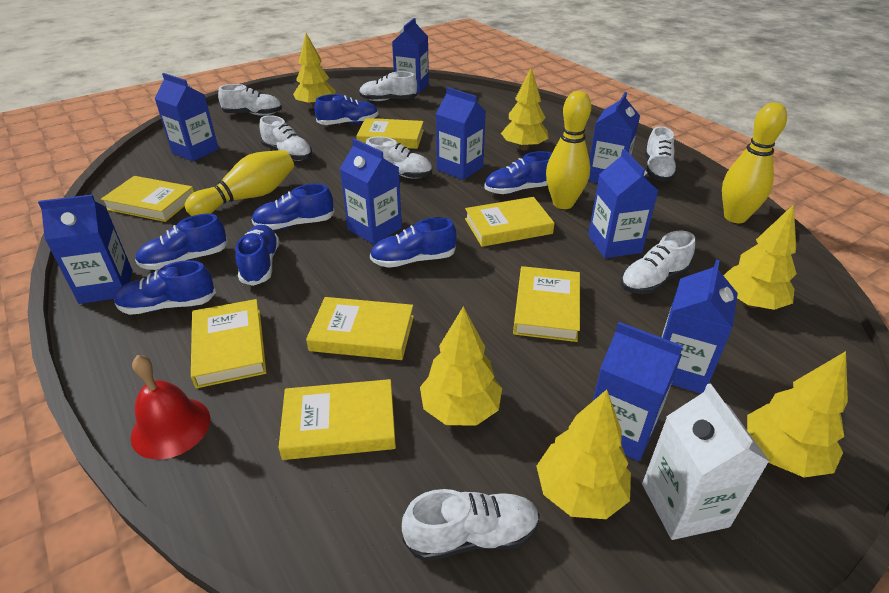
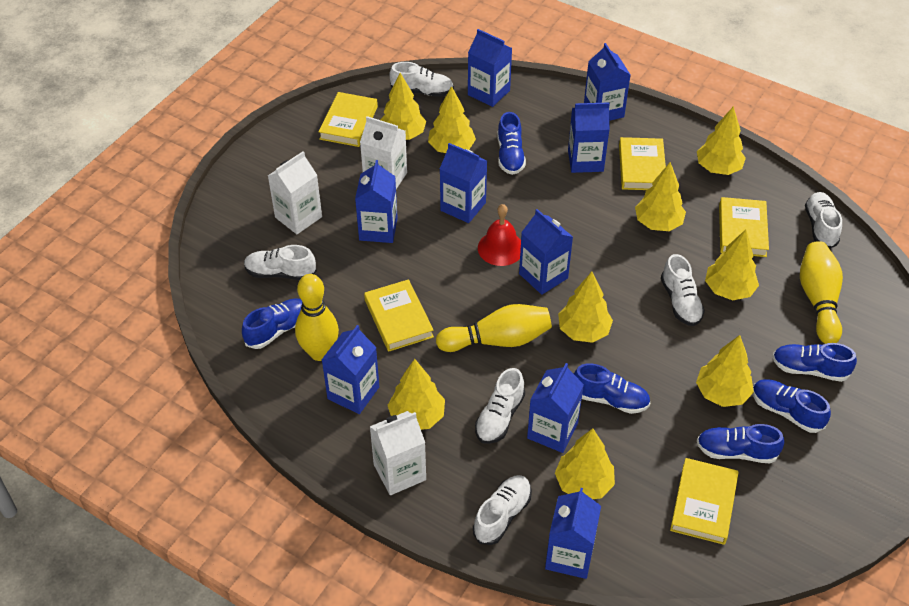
blue shoe: [114,260,216,315] [135,214,228,270] [235,225,279,286] [251,184,335,230] [315,94,378,125] [370,217,456,268] [484,151,552,194] = 7 -> [242,298,302,349] [497,112,526,175] [574,363,650,414] [697,424,784,463] [753,379,831,433] [772,343,857,382] = 6
white carton: [642,383,770,540] = 1 -> [268,151,322,234] [360,116,407,189] [370,411,426,495] = 3
white shoe: [218,84,282,116] [259,115,312,161] [359,71,417,101] [365,137,432,179] [402,489,540,561] [621,231,695,294] [645,126,677,181] = 7 -> [244,245,317,280] [389,62,454,97] [473,475,532,545] [475,368,525,444] [661,254,705,326] [805,192,842,249] = 6
yellow book: [101,176,194,222] [191,299,266,388] [278,379,396,460] [306,297,414,360] [356,118,424,149] [465,197,554,247] [513,266,580,342] = 7 -> [318,92,378,147] [364,279,434,352] [619,137,666,190] [670,458,739,545] [719,197,769,257] = 5
yellow tree: [293,33,336,109] [420,306,502,426] [501,68,549,150] [536,389,631,519] [723,204,797,310] [747,351,848,478] = 6 -> [380,73,426,140] [388,359,445,430] [428,86,476,153] [555,428,615,499] [558,272,613,343] [635,162,686,231] [696,335,754,407] [697,106,746,175] [705,230,759,300] = 9

